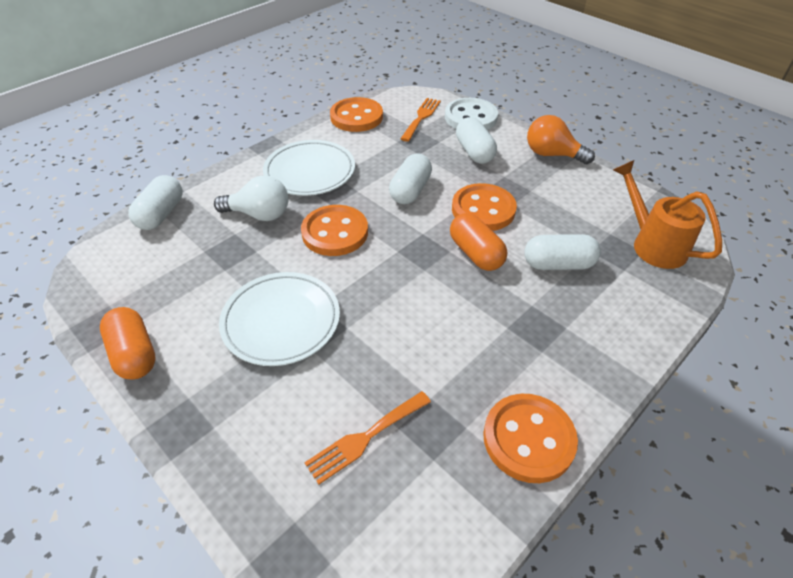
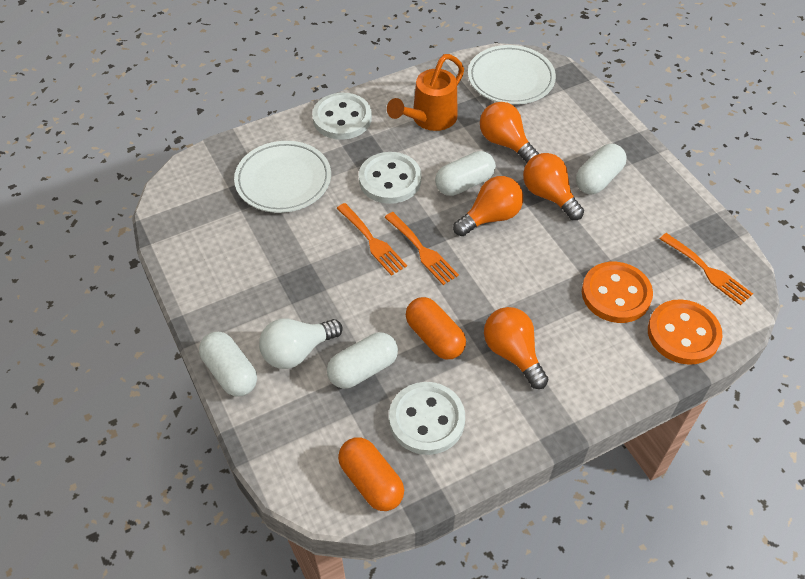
orange button: [301,205,368,256] [330,97,383,132] [452,183,517,231] [483,394,578,483] = 4 -> [582,262,653,323] [648,299,723,365] = 2
orange fork: [304,391,431,485] [400,98,441,142] = 2 -> [336,203,407,276] [384,212,459,285] [660,233,753,305] = 3
orange light bulb: [527,115,595,164] = 1 -> [453,176,523,236] [480,102,539,163] [484,307,549,389] [523,153,584,220] = 4
white button: [445,98,498,130] = 1 -> [312,93,372,140] [359,152,421,204] [389,382,465,455] = 3

